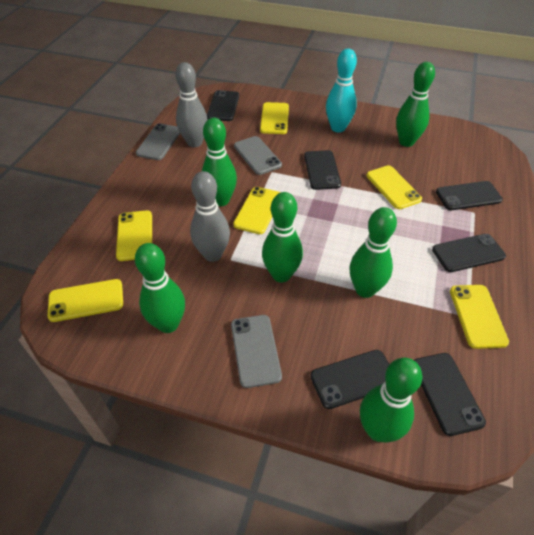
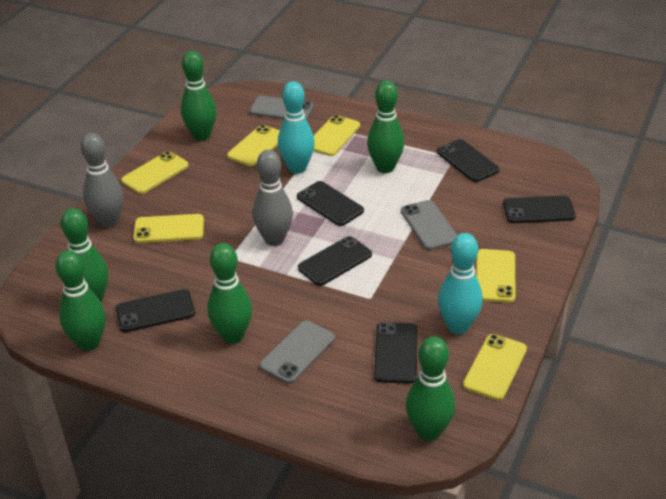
turquoise bowling pin: [326,49,357,132] = 1 -> [278,81,315,174] [438,233,483,334] = 2

